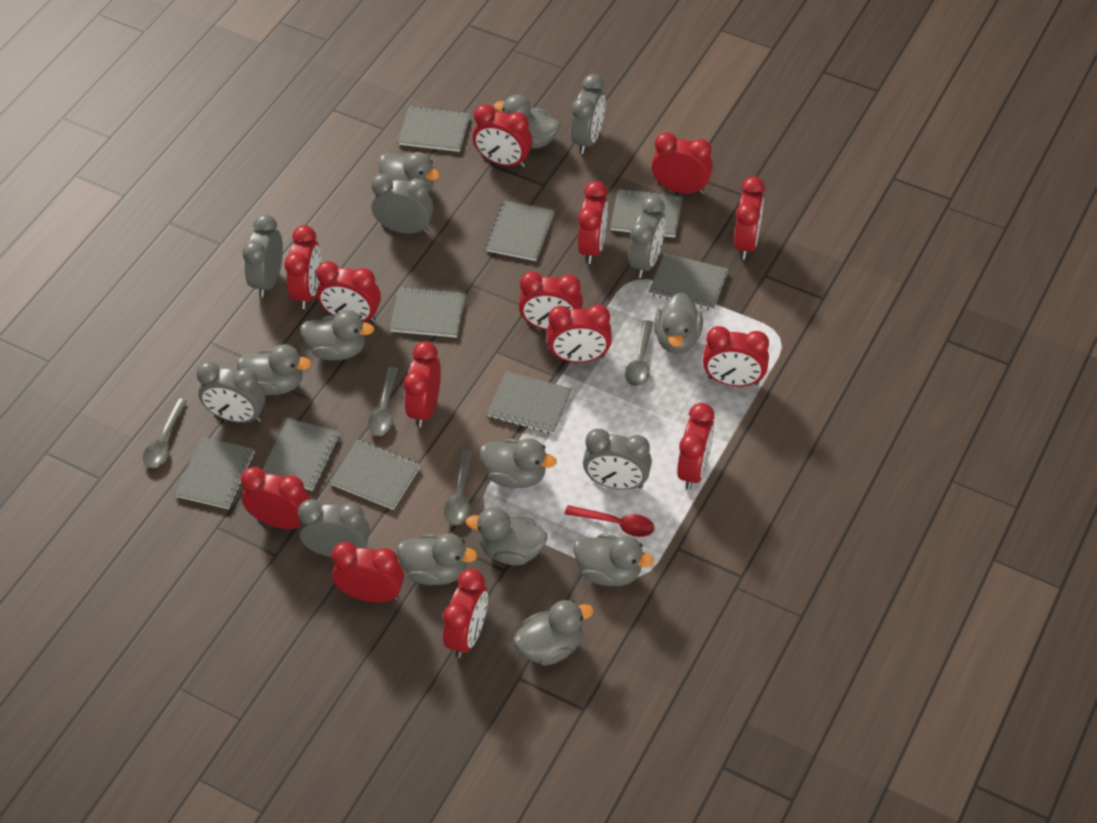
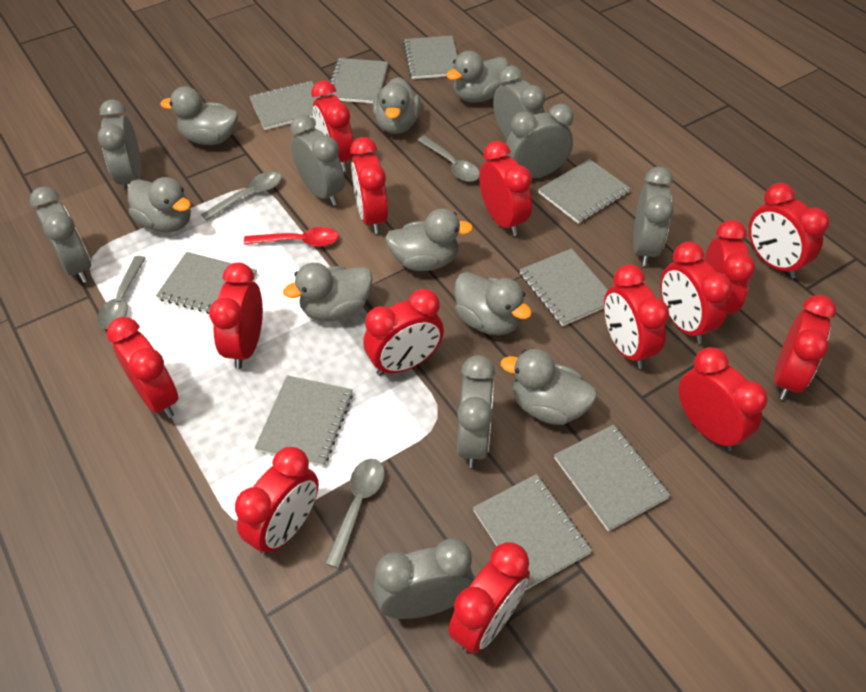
grey clock: [196,361,266,423] [242,214,283,298] [298,499,370,557] [371,173,433,234] [571,74,606,154] [583,429,652,490] [629,196,665,278] = 7 -> [29,186,91,283] [98,99,142,189] [290,115,345,206] [374,538,474,619] [457,355,495,468] [493,65,545,139] [506,104,574,178] [633,167,674,266] = 8
grey duck: [237,344,311,395] [300,310,374,360] [378,152,440,192] [397,533,477,585] [466,507,548,565] [480,438,556,488] [494,95,561,148] [513,600,593,666] [573,534,654,586] [654,292,703,354] = 10 -> [127,177,191,233] [160,86,238,145] [283,263,373,321] [373,77,421,134] [385,208,473,271] [446,51,509,102] [454,272,532,335] [501,349,597,425] = 8

